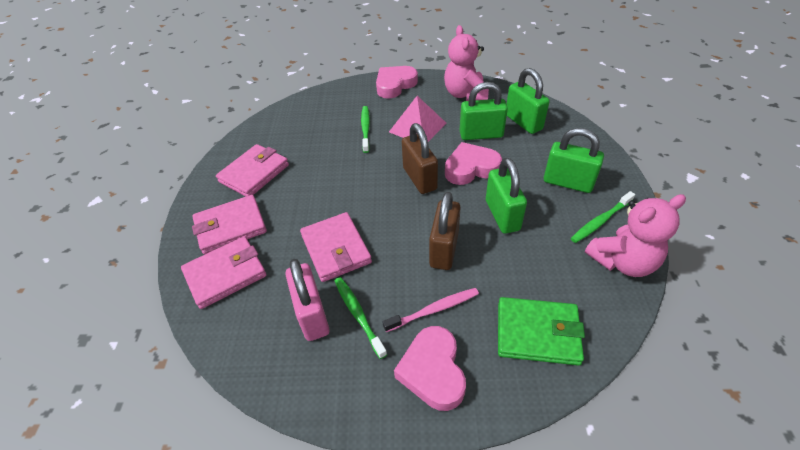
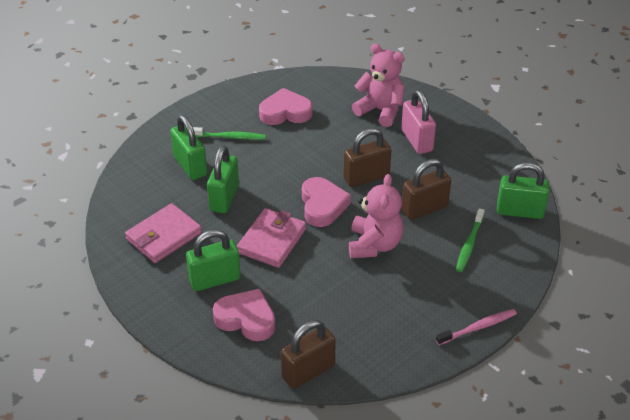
brown padlock: [402,123,438,194] [429,191,461,270] = 2 -> [281,320,336,389] [344,128,391,187] [401,159,451,220] = 3
green toothbrush: [335,277,387,359] [361,106,370,153] [571,191,635,243] = 3 -> [193,127,266,140] [456,208,485,272] = 2
green wallet: [498,297,585,366] = 1 -> none = 0
pink pyramid: [389,96,446,142] = 1 -> none = 0
pink wallet: [181,236,266,309] [192,195,267,254] [216,144,289,197] [300,212,372,282] = 4 -> [125,203,202,263] [237,208,306,268] = 2

